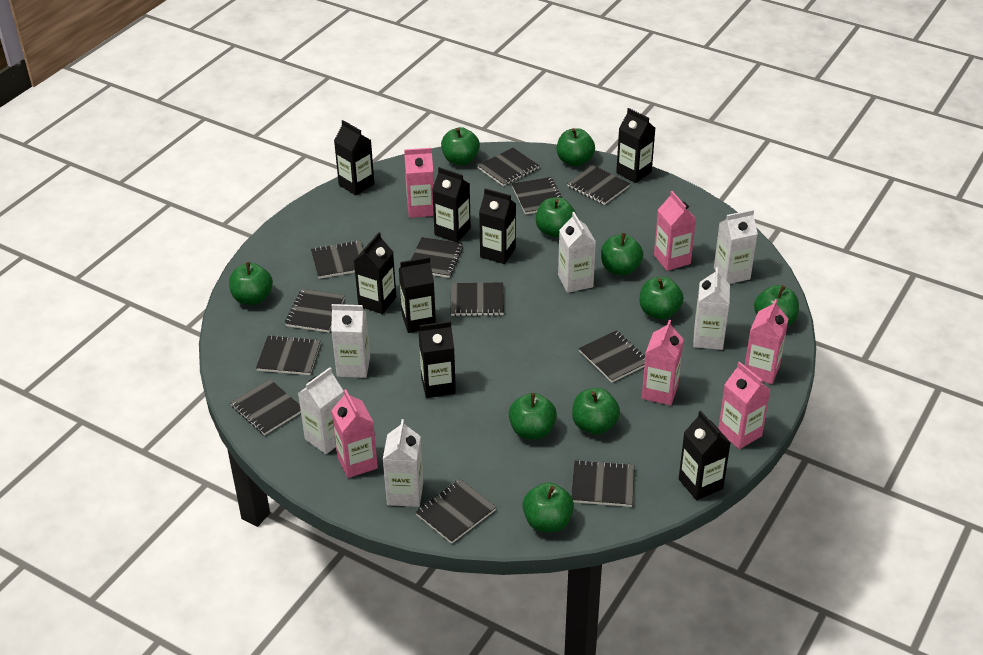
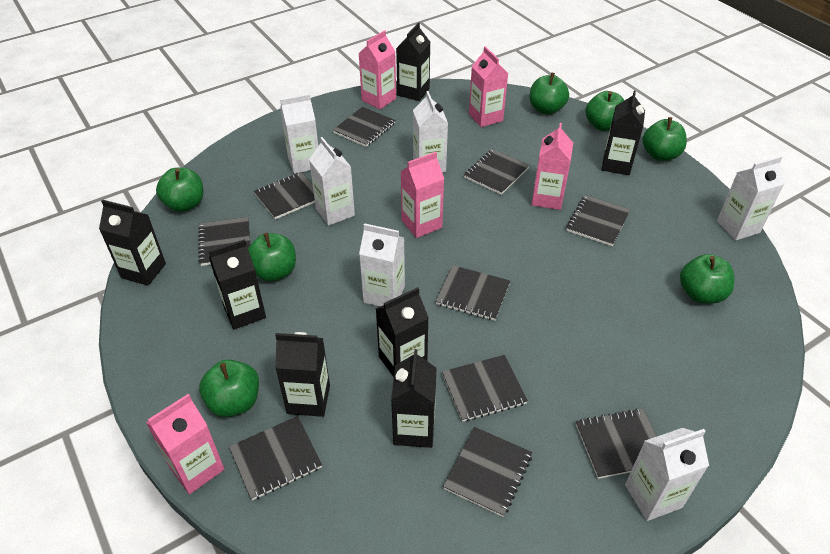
black carton: [334,120,374,195] [354,232,396,314] [399,257,436,333] [418,321,456,398] [432,167,471,243] [479,188,516,264] [616,108,655,183] [679,411,731,500] = 8 -> [99,200,166,286] [209,239,266,329] [275,332,330,417] [376,287,429,377] [391,349,436,448] [396,23,430,101] [601,91,645,175] = 7
black notebook: [230,379,301,435] [256,335,321,375] [285,289,345,333] [311,240,363,279] [411,237,463,278] [416,479,496,544] [450,282,504,316] [477,148,539,186] [512,177,562,215] [567,165,630,205] [571,460,634,507] [579,331,645,382] = 12 -> [198,217,250,266] [229,416,322,500] [254,172,315,219] [333,107,395,147] [436,265,510,321] [442,355,528,422] [443,427,532,517] [464,149,530,195] [566,195,630,246] [576,408,657,479] = 10
green apple: [229,262,273,305] [441,127,480,165] [509,393,557,439] [522,482,574,532] [536,197,576,238] [556,128,595,166] [572,388,620,434] [601,233,644,276] [640,277,684,319] [754,285,799,326] = 10 -> [156,168,203,212] [199,359,259,417] [248,233,296,282] [530,73,569,115] [585,91,624,131] [643,117,687,161] [680,254,734,304] = 7
pink carton: [331,389,378,478] [404,148,434,218] [642,320,684,406] [654,191,696,271] [718,362,770,449] [745,299,788,384] = 6 -> [146,394,224,494] [358,30,396,109] [400,152,444,238] [469,46,509,127] [532,123,573,210] = 5

